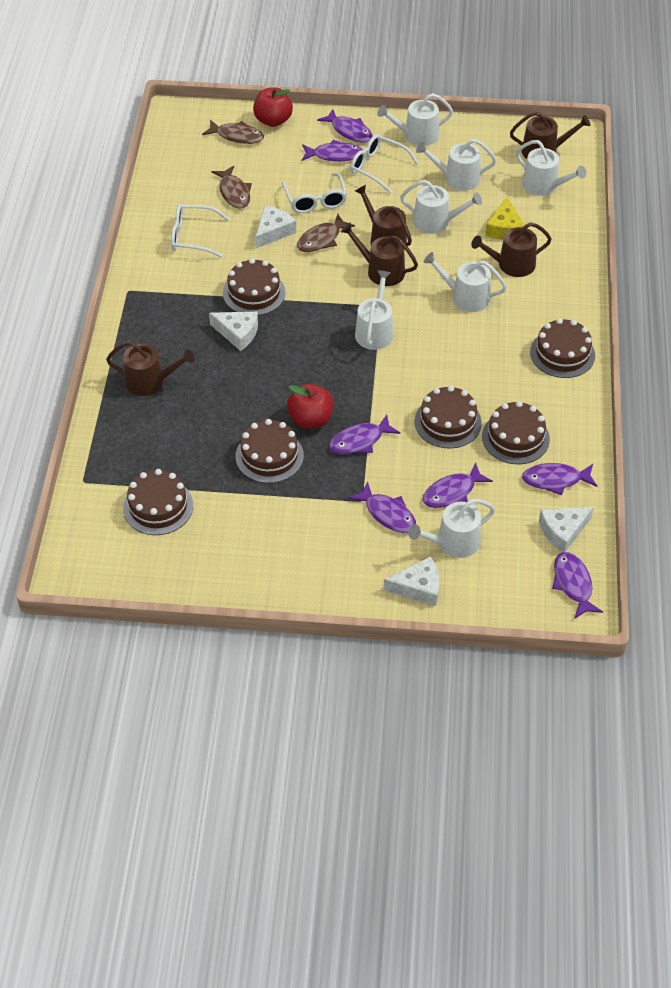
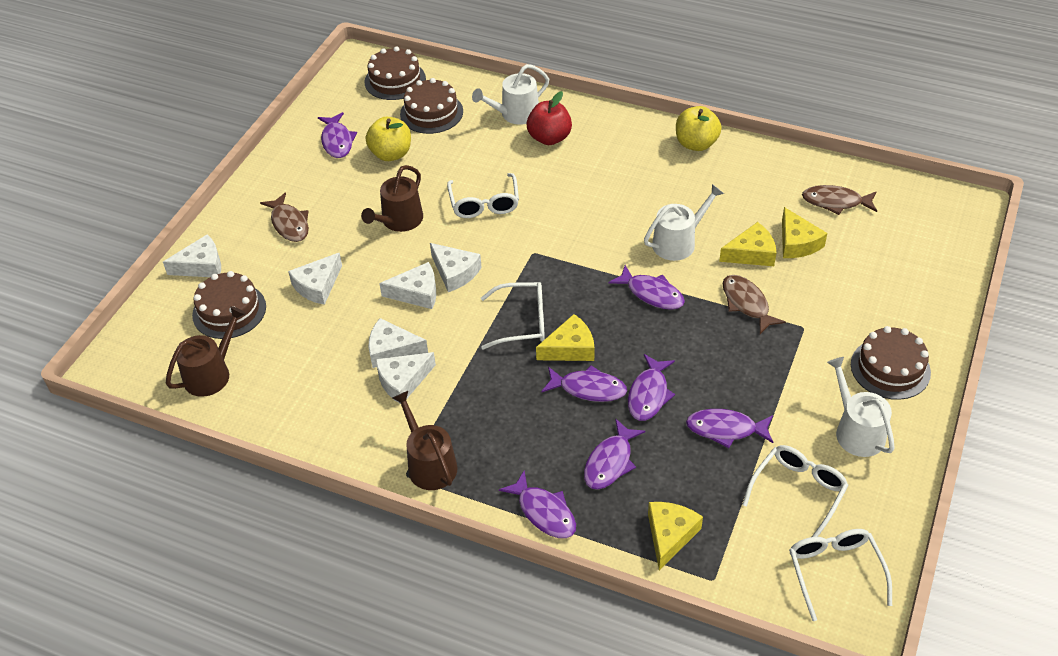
brown cake: [123,469,193,535] [223,258,286,315] [236,419,304,483] [415,386,482,449] [482,401,550,464] [530,318,595,378] = 6 -> [192,271,266,339] [364,46,426,100] [400,78,463,134] [851,326,931,400] = 4
brown watering can: [106,341,195,396] [341,223,418,286] [355,185,412,246] [471,222,552,277] [510,112,591,159] = 5 -> [166,306,246,397] [361,165,423,232] [393,391,458,490] = 3
red apple: [253,87,293,127] [287,384,333,429] = 2 -> [526,91,572,145] = 1
white cheese: [209,312,258,351] [255,206,296,248] [383,557,439,606] [539,507,594,552] = 4 -> [163,234,221,277] [288,253,342,305] [368,318,428,368] [376,352,436,404] [379,262,436,309] [430,243,482,292] = 6
white glasses: [171,204,230,257] [282,173,347,213] [350,134,419,194] = 3 -> [447,173,519,218] [481,282,545,349] [742,445,848,537] [789,529,892,621] = 4
white watering can: [355,270,393,350] [377,93,453,146] [400,180,482,234] [408,499,495,558] [416,139,497,191] [423,252,507,312] [516,140,586,196] = 7 -> [472,64,549,125] [644,184,724,261] [827,357,895,457] = 3
yellow apple: none = 0 -> [366,117,411,161] [676,106,722,151] = 2
yellow cheese: [485,197,525,240] = 1 -> [536,314,594,361] [648,502,703,570] [719,222,776,266] [782,207,827,258] = 4

